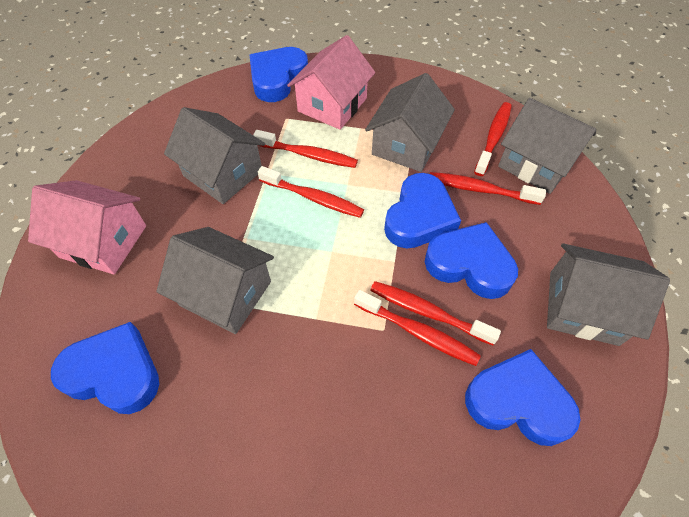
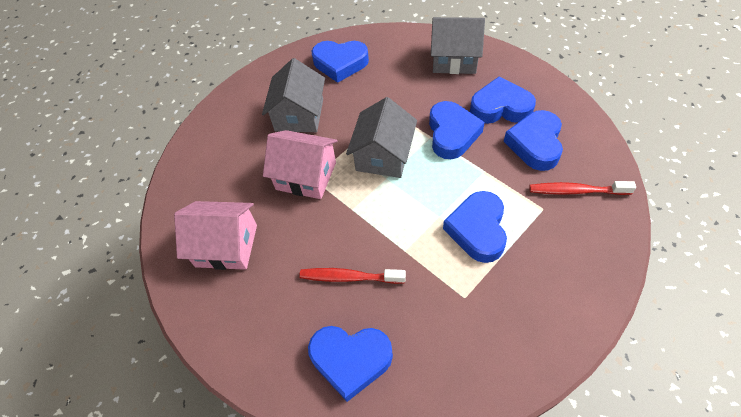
blue heart: [51,322,159,414] [250,47,308,102] [384,173,461,249] [425,222,518,299] [465,349,580,446] = 5 -> [308,326,393,402] [312,41,369,83] [429,101,485,159] [443,191,507,263] [470,77,536,124] [503,110,563,171] = 6
grey house: [156,227,274,334] [164,107,265,204] [365,73,455,172] [498,98,596,194] [547,243,670,346] = 5 -> [262,58,325,132] [346,97,417,178] [431,17,485,74] = 3
red toothbrush: [253,130,358,168] [257,166,364,218] [354,290,481,366] [370,281,501,345] [430,172,546,205] [474,102,512,176] = 6 -> [299,268,406,284] [529,181,636,195] = 2

